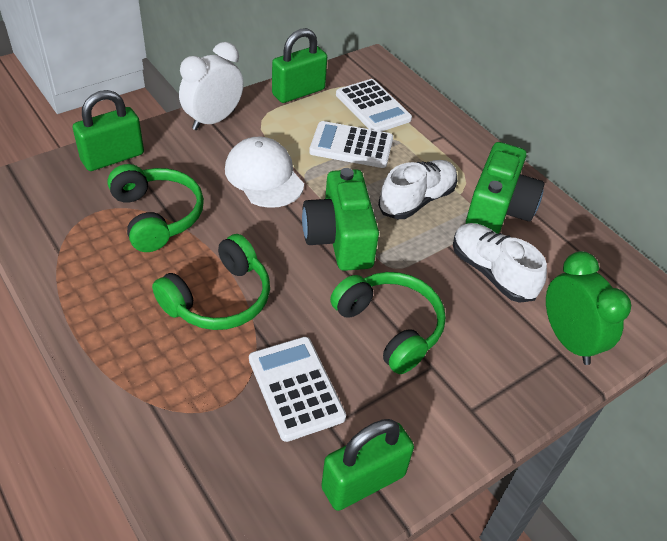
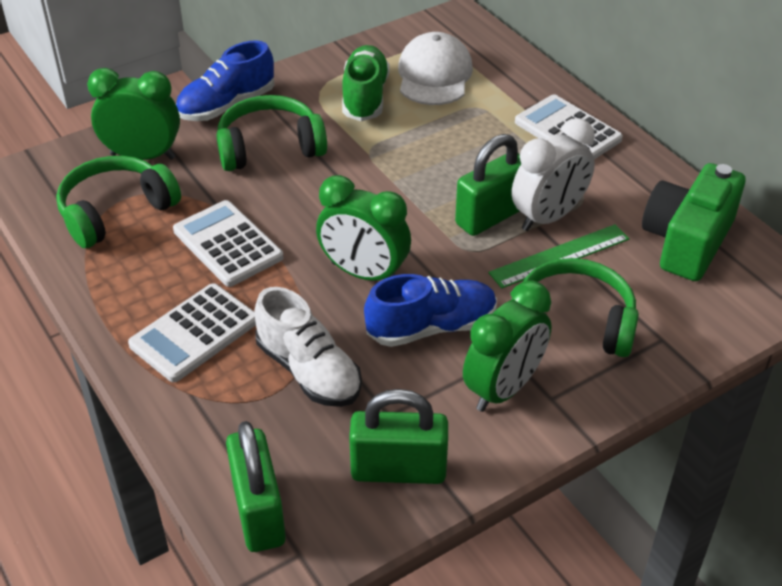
blue shoe: none = 0 -> [176,40,274,121] [364,274,497,347] = 2
green camera: [302,168,379,271] [466,142,545,234] = 2 -> [642,163,745,281] = 1
green clock: [546,251,631,365] = 1 -> [87,68,180,160] [316,175,411,281] [463,281,552,412] = 3
green ruler: none = 0 -> [489,224,629,288] = 1
green shoe: none = 0 -> [342,45,390,121] = 1
white shoe: [378,160,457,219] [453,223,547,303] = 2 -> [254,287,362,407] = 1

